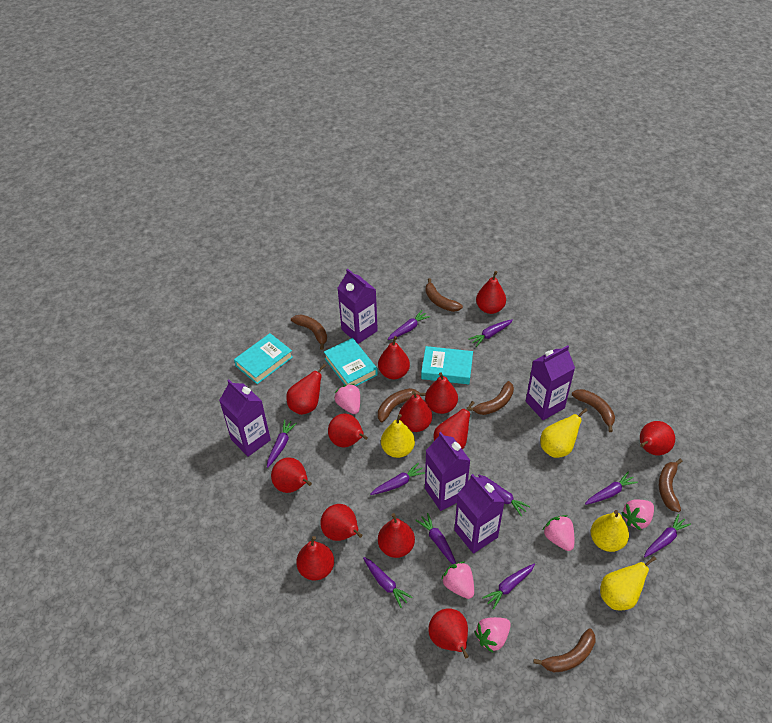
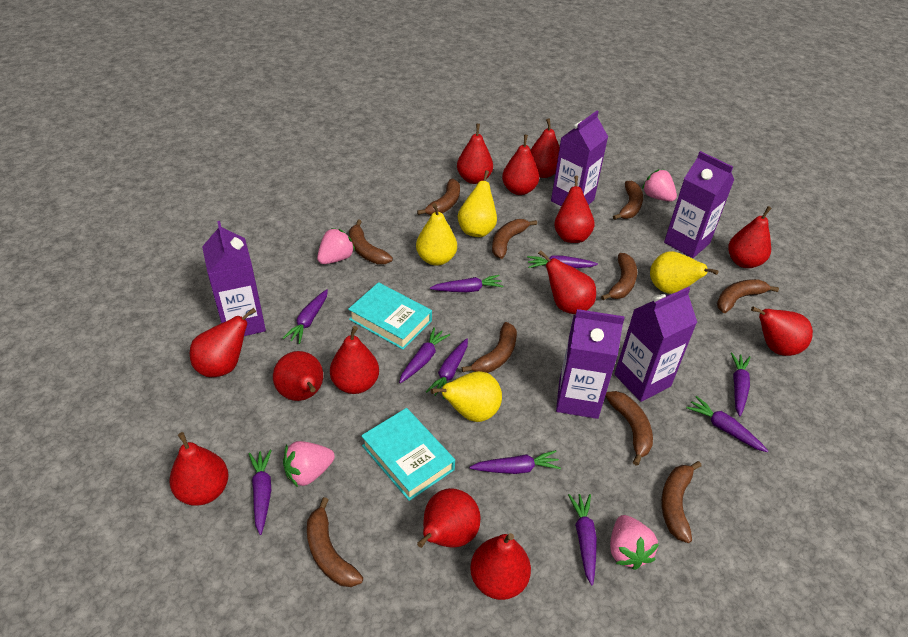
brown banana: [291,315,327,350] [378,388,426,422] [426,278,463,312] [467,381,514,415] [533,628,596,672] [572,389,615,432] [659,458,683,512] = 7 -> [307,497,363,587] [349,220,393,264] [417,179,460,215] [462,322,517,373] [492,219,537,259] [601,253,637,300] [605,391,653,466] [613,181,643,220] [661,461,701,543] [717,279,779,313] = 10
pink strawberry: [334,384,360,414] [441,562,474,599] [474,617,511,653] [543,515,574,551] [621,500,654,530] = 5 -> [283,441,335,487] [317,228,355,264] [610,515,659,570] [642,169,677,202] = 4
turquoise book: [234,333,293,384] [324,338,378,386] [421,346,473,384] = 3 -> [348,282,432,350] [361,408,455,501] = 2

